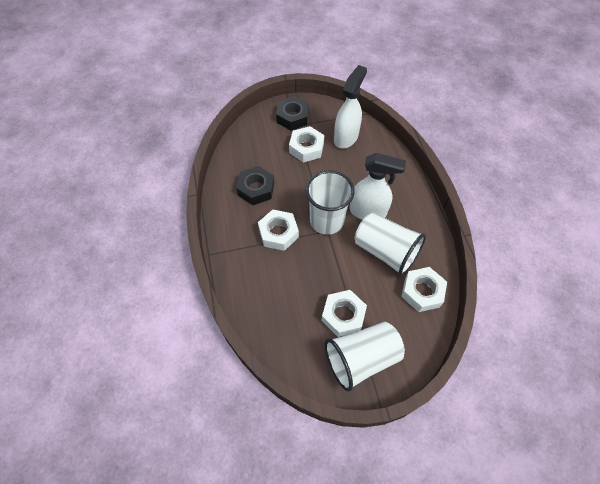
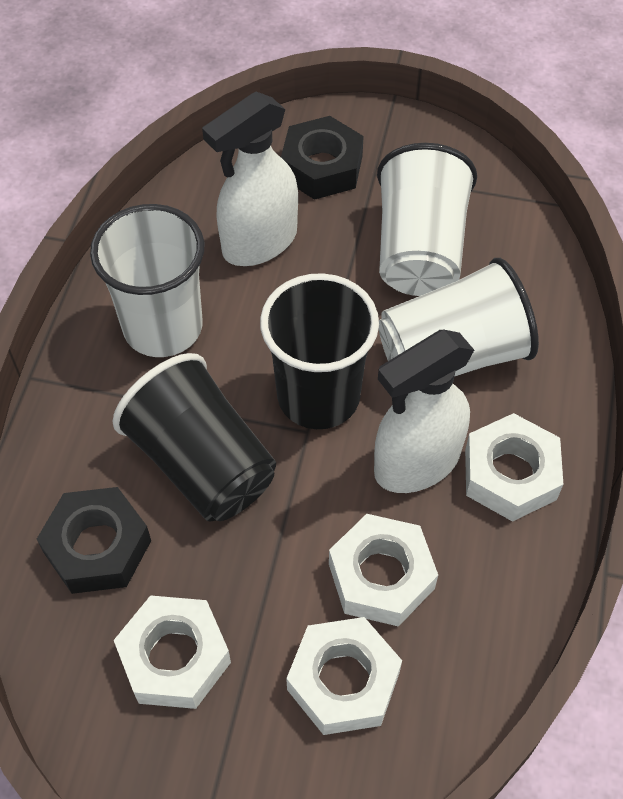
black cup: none = 0 -> [113,353,276,521] [260,273,379,429] = 2

